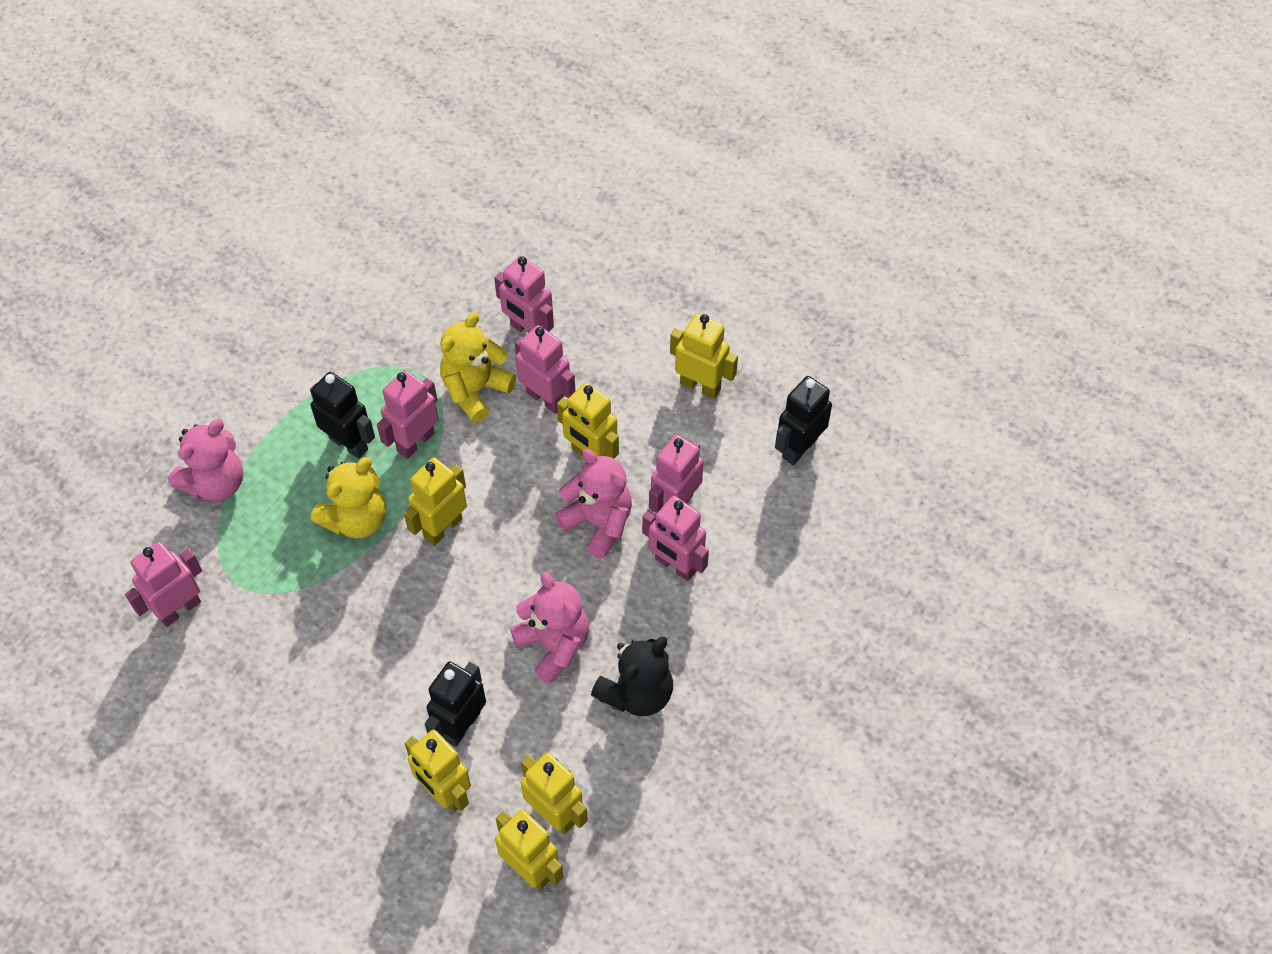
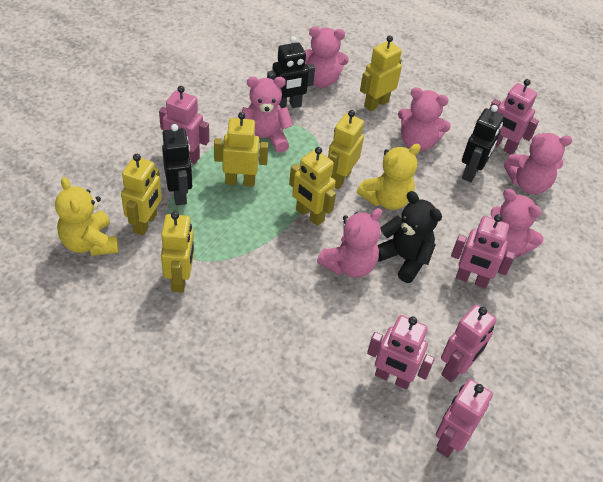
pink teddy bear: [168,419,244,501] [510,572,589,684] [554,449,632,559] = 3 -> [242,77,293,153] [304,27,349,88] [317,208,382,278] [398,87,451,151] [491,189,543,257] [504,133,572,194] = 6

